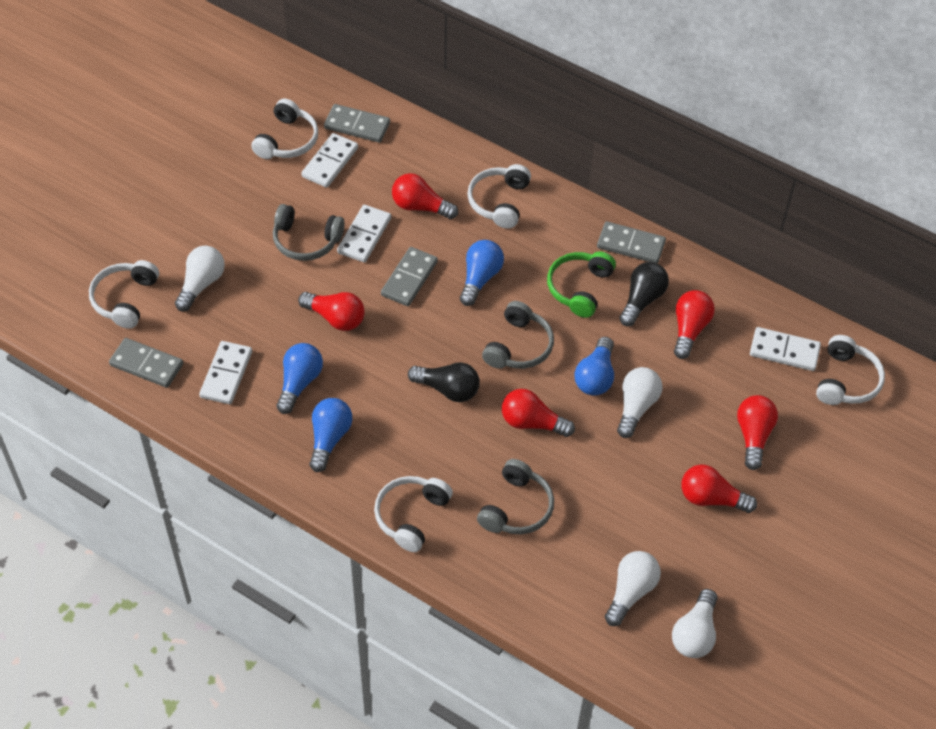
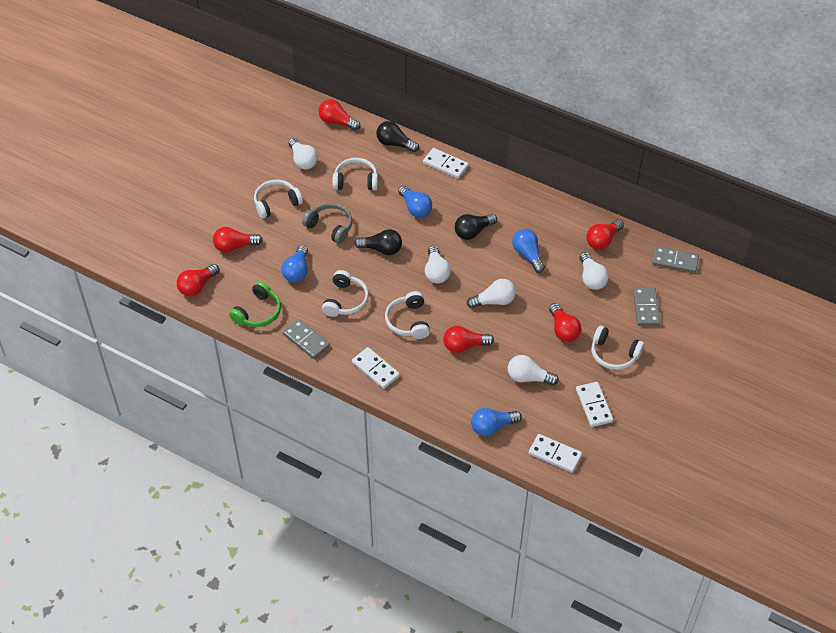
black light bulb: [408,362,480,402] [619,262,669,326] = 2 -> [354,229,402,255] [376,121,419,152] [455,214,497,240] = 3
grey domino: [109,338,183,388] [324,104,390,143] [381,247,438,306] [597,221,666,263] = 4 -> [283,319,330,359] [633,287,660,326] [652,246,699,273] = 3
grey headphones: [273,204,345,261] [477,459,554,535] [482,301,554,369] = 3 -> [302,203,352,244] = 1
white light bulb: [175,246,225,312] [605,551,661,626] [617,367,662,438] [672,589,717,658] = 4 -> [288,138,318,170] [425,246,451,284] [467,279,516,308] [508,355,559,386] [580,252,609,290] = 5

